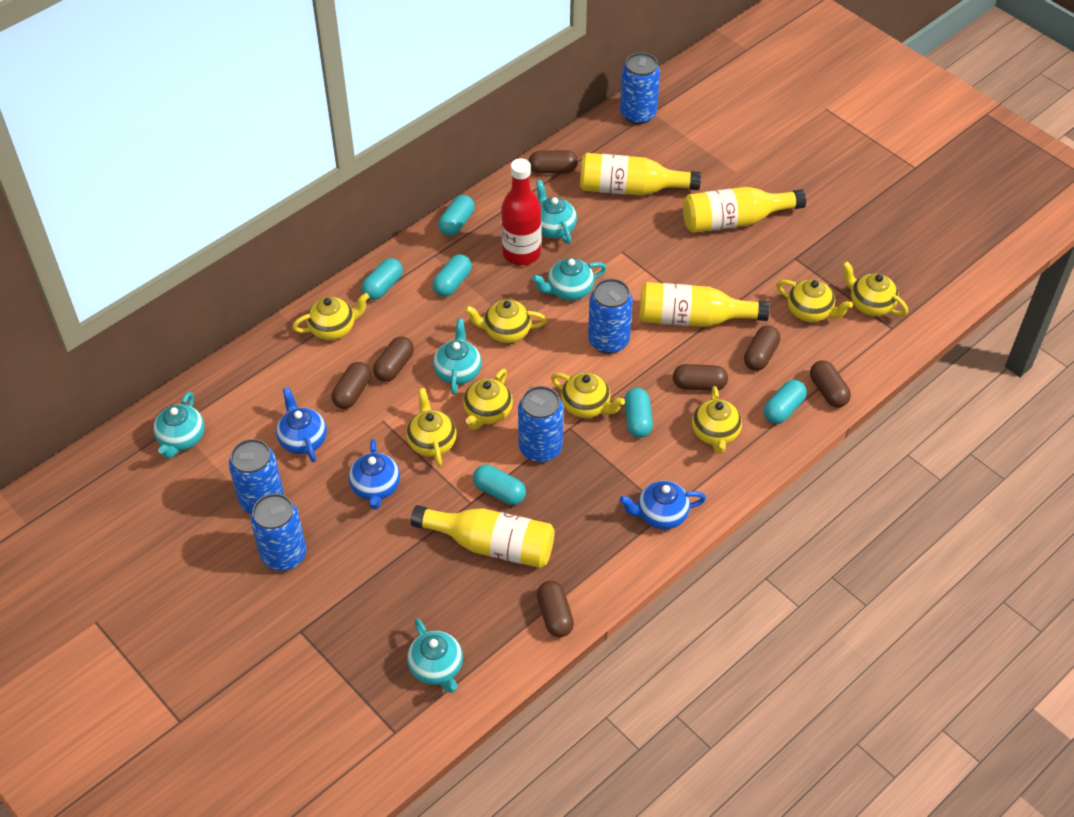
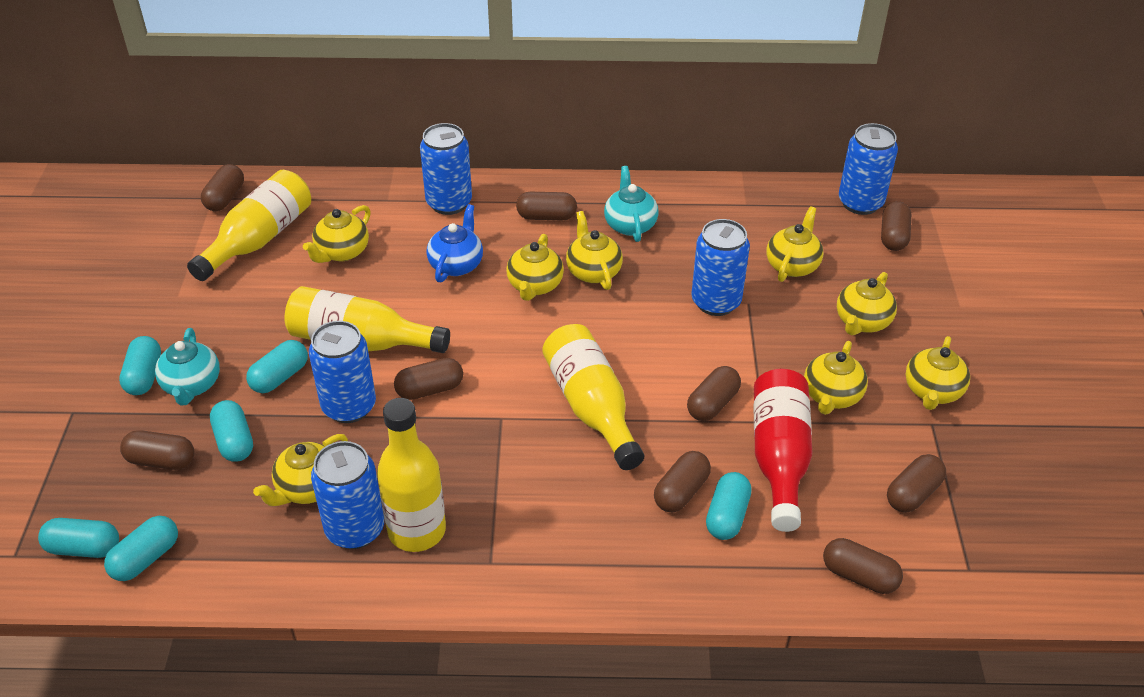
blue teapot: [276,387,327,462] [349,439,400,509] [619,480,706,529] = 3 -> [426,204,483,282] = 1
brown capsule: [332,362,371,409] [373,336,414,382] [529,150,578,173] [537,581,574,637] [673,364,728,391] [744,326,780,371] [810,360,851,407] = 7 -> [120,430,194,470] [201,164,244,211] [394,358,463,400] [516,192,577,220] [654,451,711,512] [687,366,741,421] [823,538,903,594] [881,201,911,251] [887,454,946,512] = 9
turquoise teapot: [153,392,205,459] [407,618,463,693] [433,319,482,394] [532,258,607,301] [536,180,577,244] = 5 -> [155,328,220,406] [604,166,659,242] = 2

